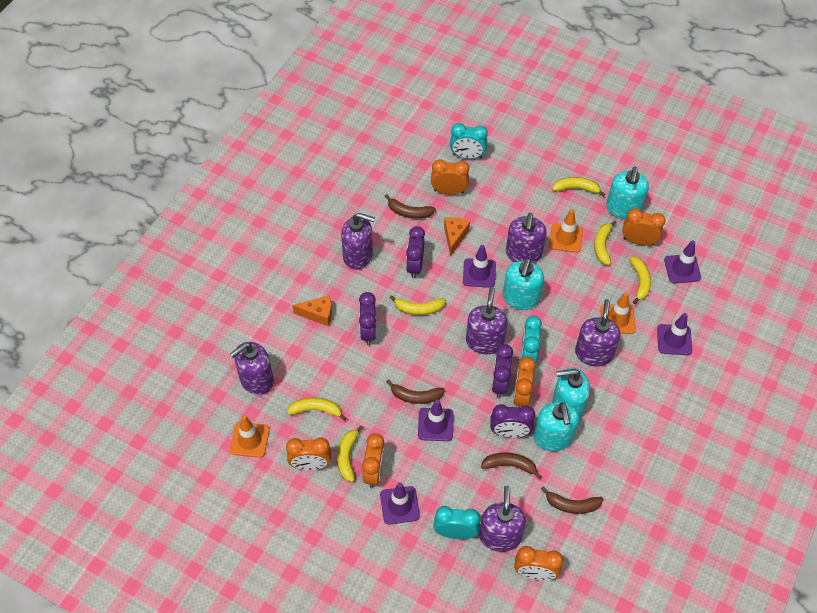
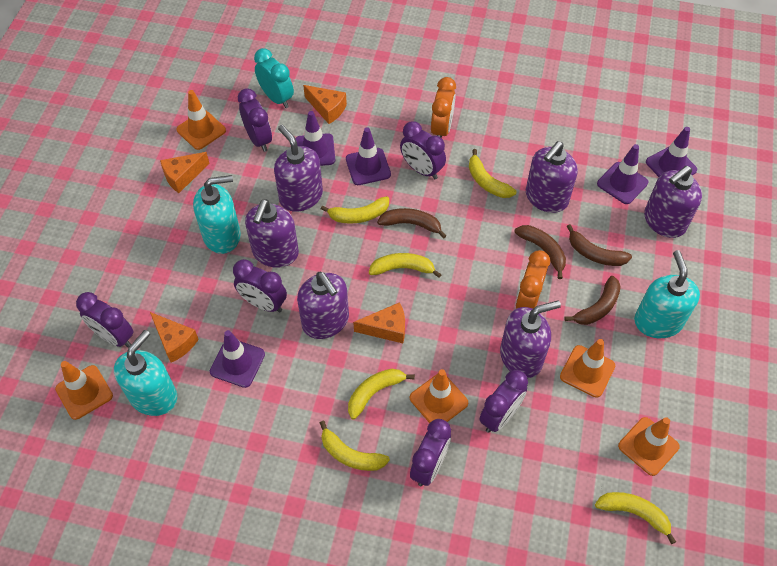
orange cheese: [292,295,332,326] [444,217,470,256] = 2 -> [150,312,199,363] [160,152,210,193] [303,85,347,124] [353,302,405,343] = 4
orange clock: [286,437,331,470] [362,433,385,488] [431,159,469,195] [513,357,536,408] [514,546,563,580] [623,208,665,245] = 6 -> [431,77,456,138] [516,250,550,309] = 2
orange traffic cone: [230,415,270,458] [549,209,583,253] [600,292,636,334] = 3 -> [55,361,113,420] [176,90,226,150] [410,369,468,423] [560,339,615,398] [618,417,680,476] = 5
purple clock: [359,292,376,345] [406,226,425,278] [490,404,535,438] [492,344,513,398] = 4 -> [76,292,133,348] [233,259,287,312] [238,88,272,152] [400,121,446,179] [410,419,451,486] [479,370,528,433] = 6
turquoise clock: [434,506,480,539] [450,123,488,159] [521,316,542,363] = 3 -> [254,48,294,108] = 1
turquoise soap dispenser: [503,258,544,310] [534,402,579,452] [552,368,590,420] [606,167,649,220] = 4 -> [114,330,177,416] [193,175,241,254] [634,250,700,338] = 3

